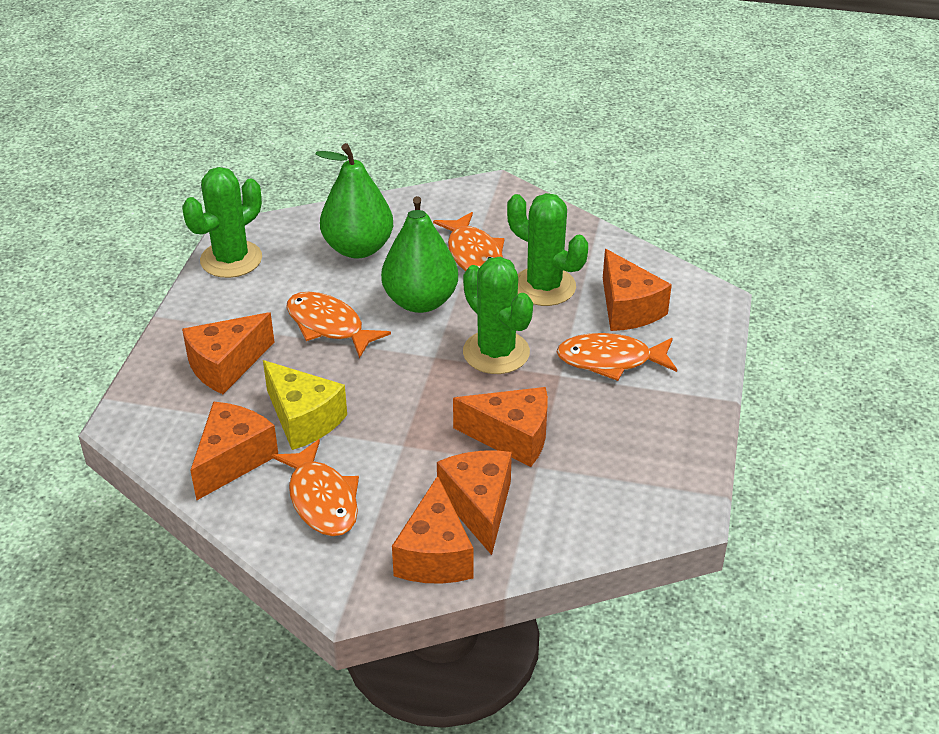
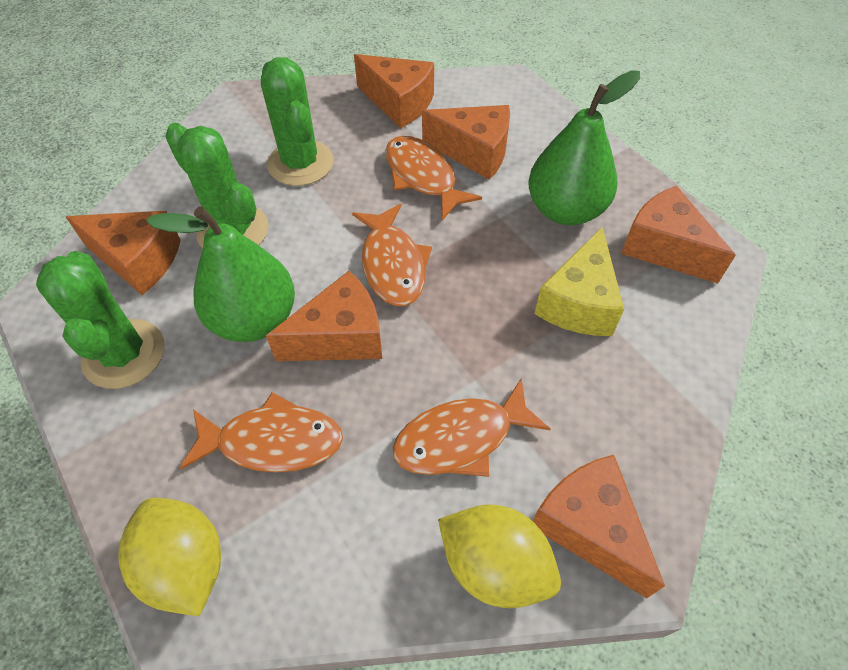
yellow lemon: none = 0 -> [118,498,221,616] [438,504,561,608] = 2

